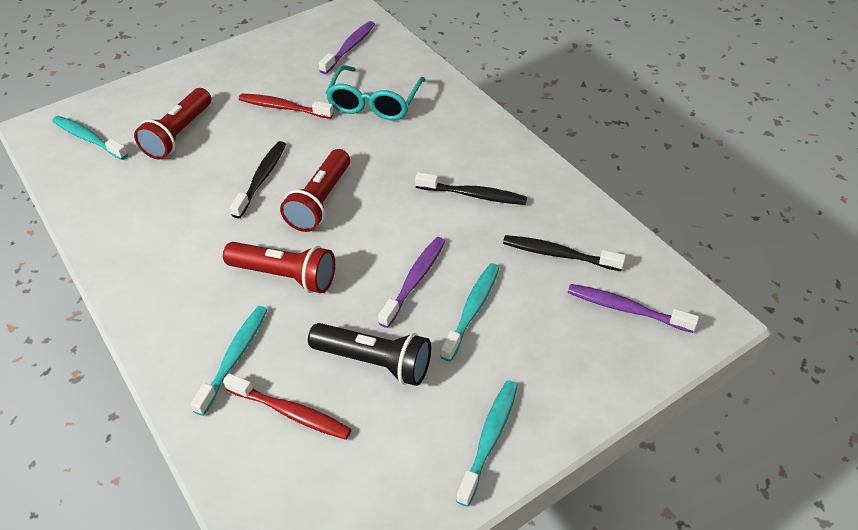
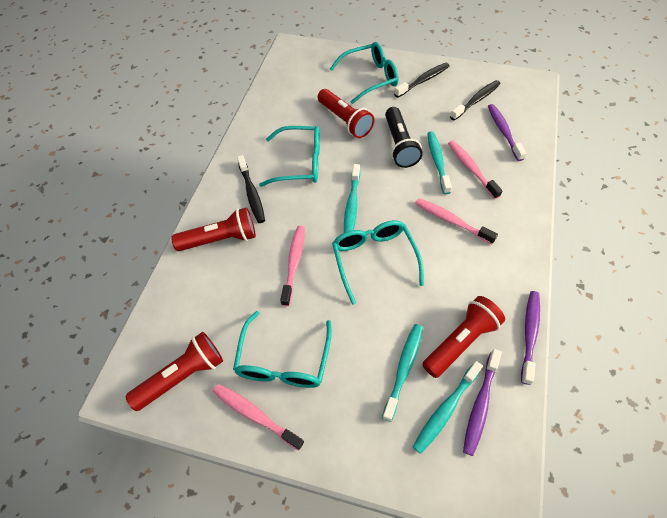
pink toothbrush: none = 0 -> [213,384,304,450] [280,226,305,306] [415,198,498,244] [448,141,503,199] = 4
red flashlight: [134,88,211,160] [223,242,335,293] [280,149,350,232] = 3 -> [126,332,223,411] [171,207,256,251] [318,89,374,138] [422,296,505,378] = 4
red toothbrush: [223,373,352,440] [239,93,334,119] = 2 -> none = 0
turquoise glasses: [326,65,425,120] = 1 -> [233,311,332,388] [259,126,320,187] [330,42,399,104] [332,220,424,305] = 4

